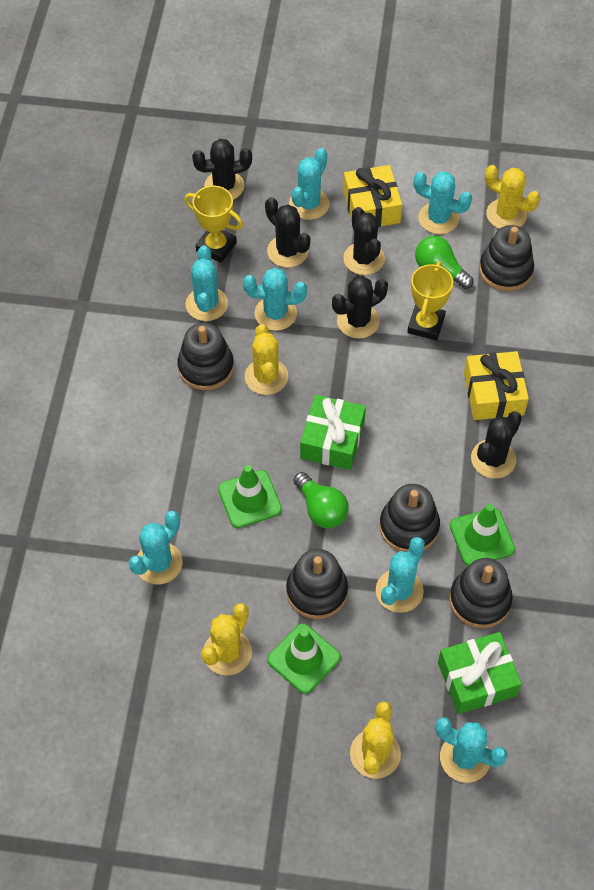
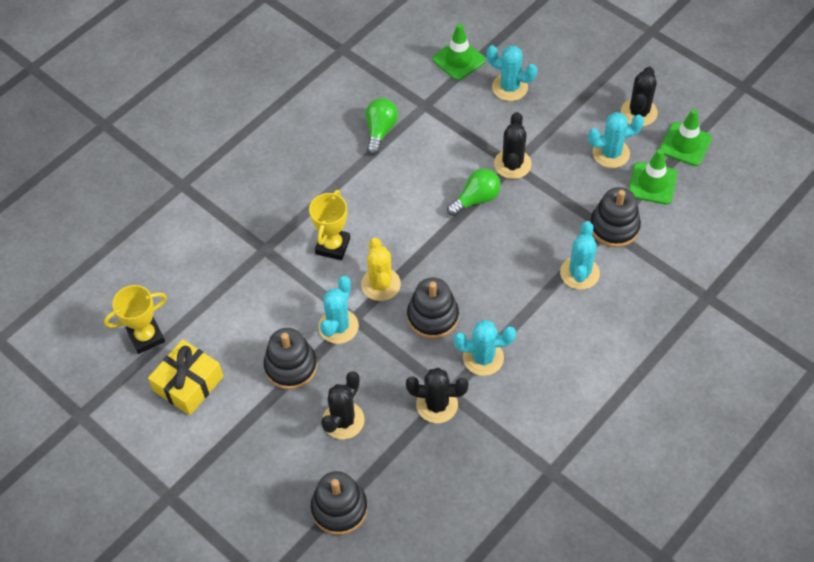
black cactus: [192,139,252,200] [265,197,311,268] [332,276,388,339] [343,207,385,275] [471,411,522,479] = 5 -> [321,371,365,439] [406,368,469,423] [494,112,532,179] [621,66,658,126] = 4
black stacking toy: [177,323,234,390] [286,549,348,619] [379,484,440,552] [450,558,513,628] [479,225,534,292] = 5 -> [264,328,317,390] [311,471,367,535] [407,278,459,339] [590,187,641,248] = 4
green gift: [300,395,366,470] [438,632,522,714] = 2 -> none = 0
turquoise cactus: [129,511,183,584] [186,246,228,321] [243,268,307,331] [289,148,330,220] [376,537,425,613] [413,172,472,234] [435,717,508,783] = 7 -> [318,276,359,344] [454,320,516,376] [486,45,537,101] [560,221,600,290] [588,112,644,168] = 5
yellow cactus: [201,603,252,676] [245,324,288,395] [350,701,401,779] [485,165,540,229] = 4 -> [361,238,401,301] = 1
yellow gift: [343,165,402,227] [464,351,529,420] = 2 -> [148,339,223,415] = 1

